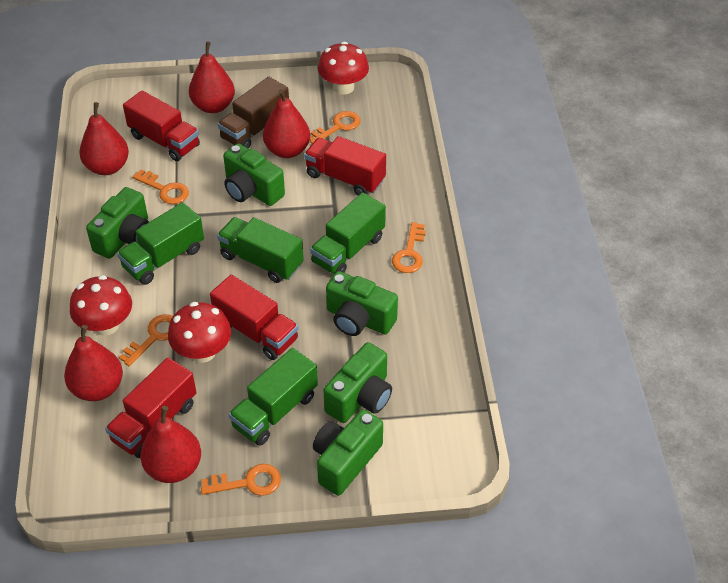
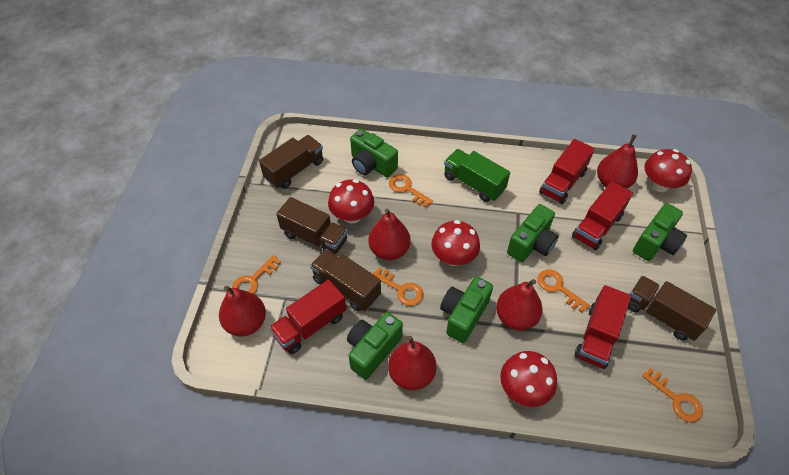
brown truck: [218,77,289,149] = 1 -> [259,135,323,189] [276,197,348,254] [310,249,381,311] [628,276,716,341] = 4
green truck: [117,202,204,285] [217,217,304,283] [228,348,318,446] [310,192,386,274] = 4 -> [444,149,510,202] = 1
red mushroom: [70,275,132,336] [168,302,231,363] [318,42,369,95] = 3 -> [328,179,374,224] [431,220,480,266] [500,351,557,407] [644,149,692,192] = 4

